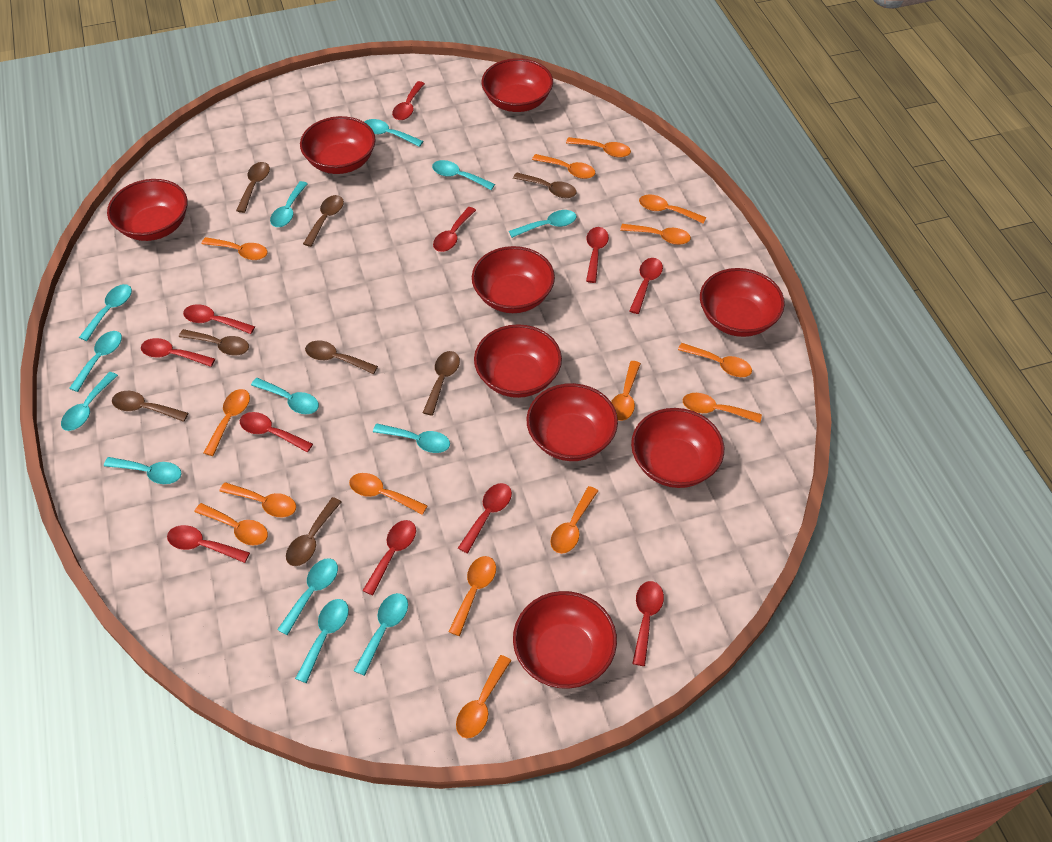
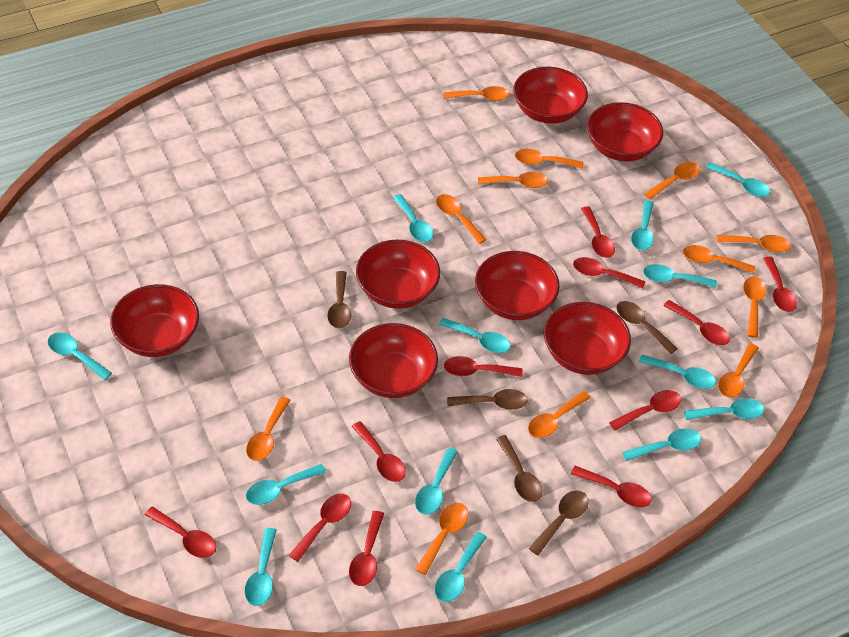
brown spoon: [112,391,188,422] [179,329,249,356] [236,162,270,213] [286,497,341,566] [303,195,344,247] [305,341,378,374] [423,351,460,416] [513,173,577,198] = 8 -> [327,271,351,328] [447,389,528,410] [496,435,542,502] [529,491,588,555] [616,301,678,354] = 5
orange spoon: [194,503,268,545] [201,237,268,260] [204,389,250,456] [219,482,296,517] [349,473,428,515] [448,556,496,636] [456,655,512,738] [532,154,595,179] [550,486,598,554] [566,137,631,157] [611,361,641,421] [620,224,691,245] [639,195,706,224] [678,343,752,377] [683,393,762,423] = 15 -> [246,397,291,461] [415,503,468,575] [436,194,487,244] [443,86,510,101] [478,172,548,188] [515,149,583,169] [528,391,591,438] [644,162,700,200] [683,245,755,273] [717,235,791,252] [718,343,759,397] [743,277,766,338] = 12
red bowl: [107,179,188,241] [300,116,376,174] [472,246,555,313] [474,324,562,398] [481,58,553,112] [513,591,617,689] [526,383,618,461] [631,408,724,488] [700,268,785,337] = 9 -> [110,284,199,357] [349,323,438,398] [356,240,440,309] [475,251,560,320] [513,67,588,124] [544,302,631,375] [587,102,663,162] = 7

